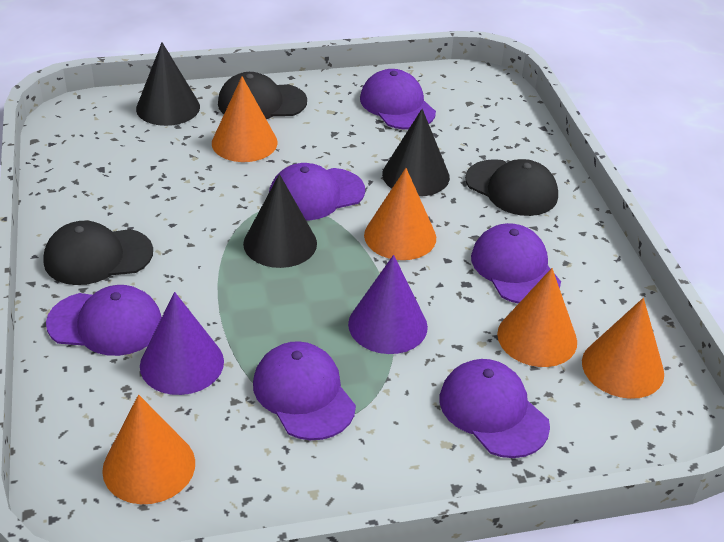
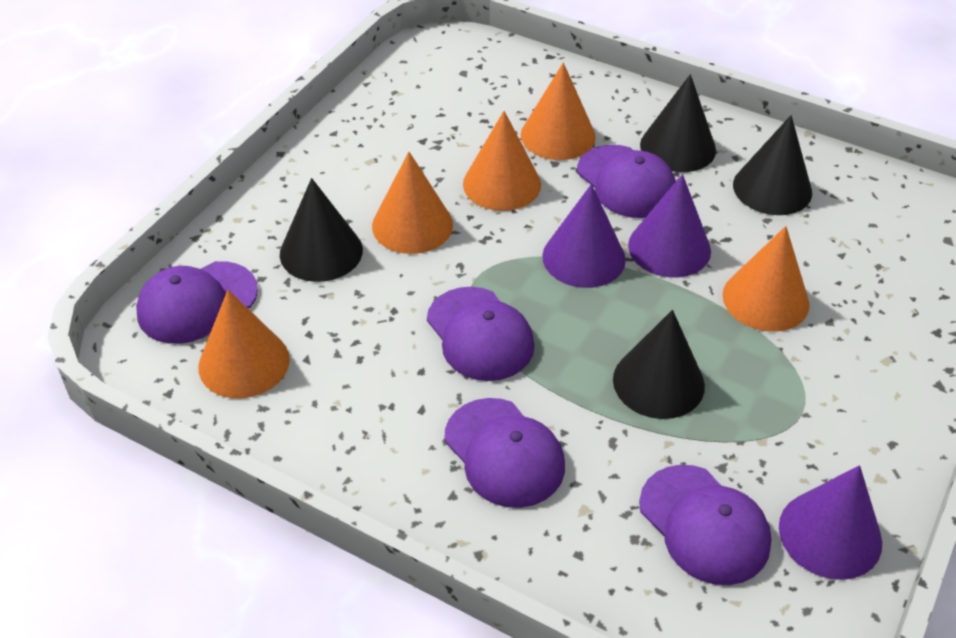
black cap: [43,221,153,285] [218,72,307,119] [465,159,558,216] = 3 -> none = 0
black cone: [136,42,200,126] [243,174,317,268] [382,109,450,196] = 3 -> [280,178,363,282] [613,310,705,419] [640,74,716,172] [733,115,812,215] = 4
purple cap: [46,285,162,356] [253,341,356,440] [269,163,365,221] [360,69,436,130] [440,359,550,458] [471,223,561,304] = 6 -> [136,261,258,344] [427,287,535,381] [444,398,565,508] [577,145,676,218] [639,465,772,585] = 5
purple cone: [140,292,224,395] [348,255,428,354] = 2 -> [542,184,626,288] [628,174,711,277] [779,465,882,580] = 3

